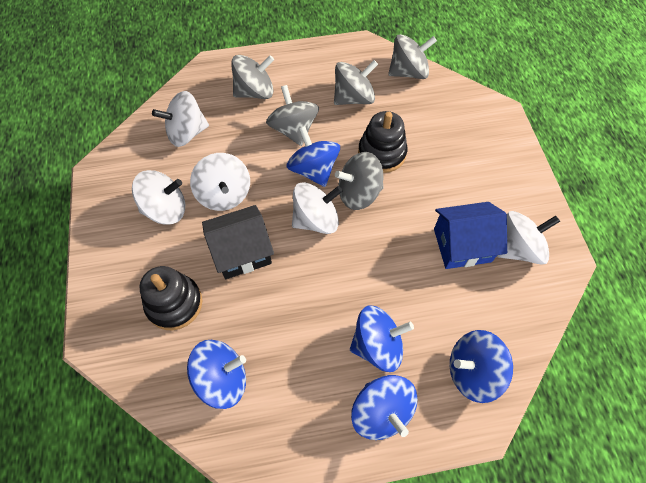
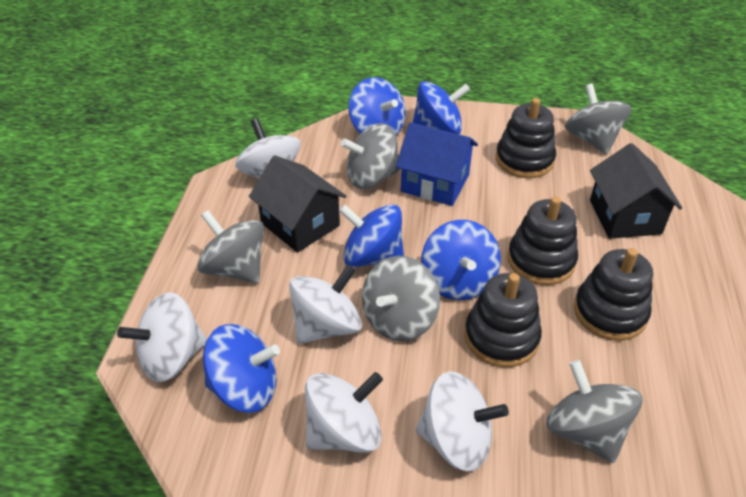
black house: [202,205,274,279] = 1 -> [249,155,346,253] [590,143,682,239] = 2
black stacking toy: [139,266,202,330] [358,111,407,173] = 2 -> [464,273,542,367] [496,98,556,178] [508,196,578,285] [574,248,653,341] = 4

